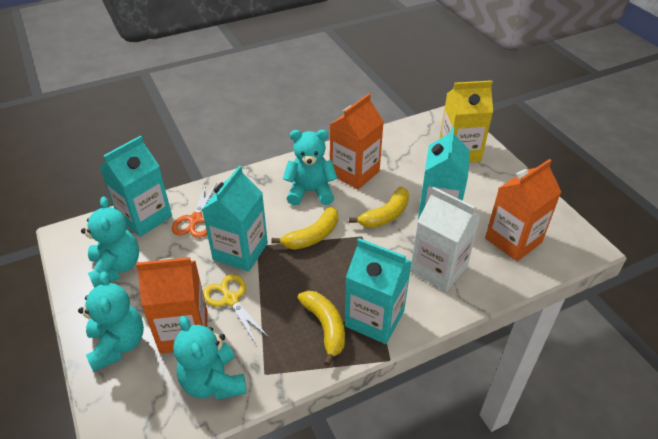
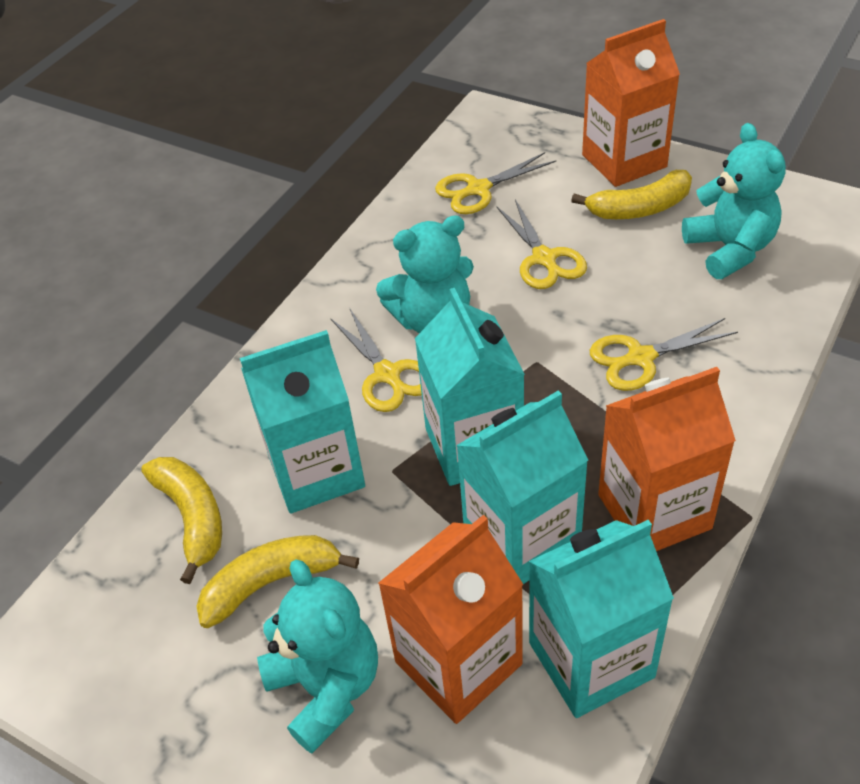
orange scissors: [172,183,217,238] = 1 -> none = 0
turquoise teddy bear: [78,272,144,372] [81,196,139,288] [173,316,247,400] [283,130,337,205] = 4 -> [257,559,378,753] [376,215,474,333] [682,123,786,279] = 3
white carton: [410,187,480,292] = 1 -> none = 0
yellow carton: [440,80,493,163] = 1 -> none = 0
yellow scissors: [203,274,268,344] = 1 -> [330,309,422,412] [435,152,556,214] [496,200,587,289] [590,318,738,391] = 4

